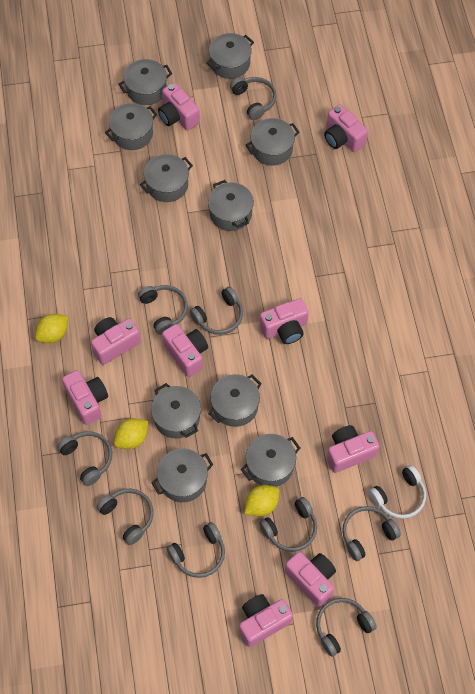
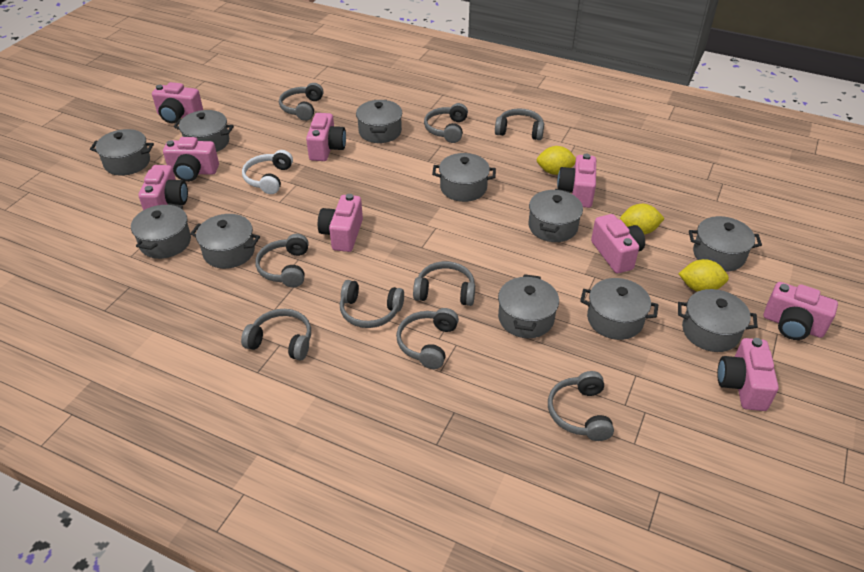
grey pot: [105,103,157,150] [119,59,172,105] [140,154,193,202] [151,383,201,439] [151,449,213,502] [206,33,254,79] [208,180,254,231] [208,374,262,427] [241,434,300,487] [246,118,300,166] = 10 -> [90,129,154,176] [131,203,191,259] [174,110,234,152] [190,214,260,269] [356,100,402,143] [432,153,496,202] [498,274,559,338] [528,189,583,242] [580,278,658,340] [678,289,758,352] [689,216,762,271] = 11

